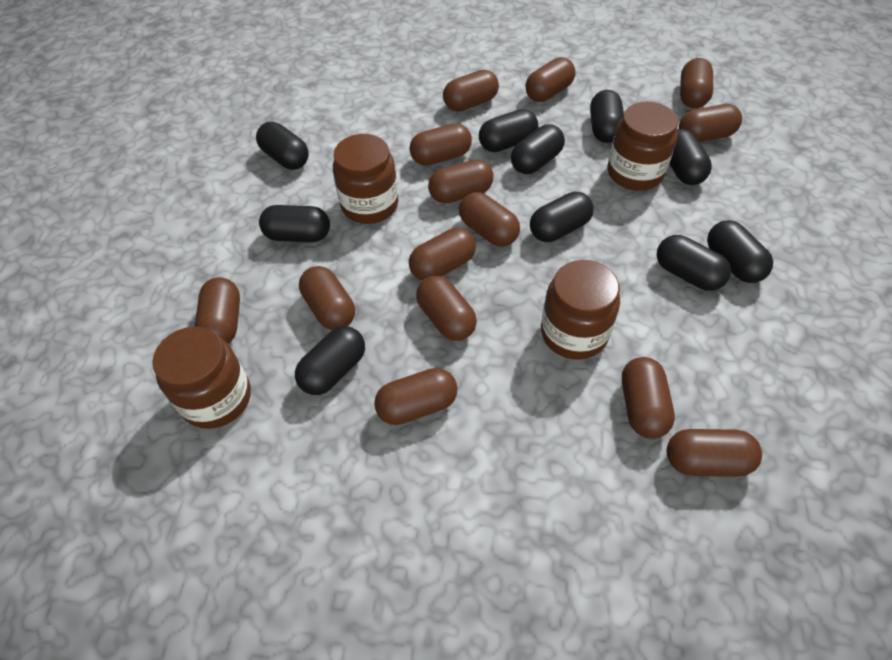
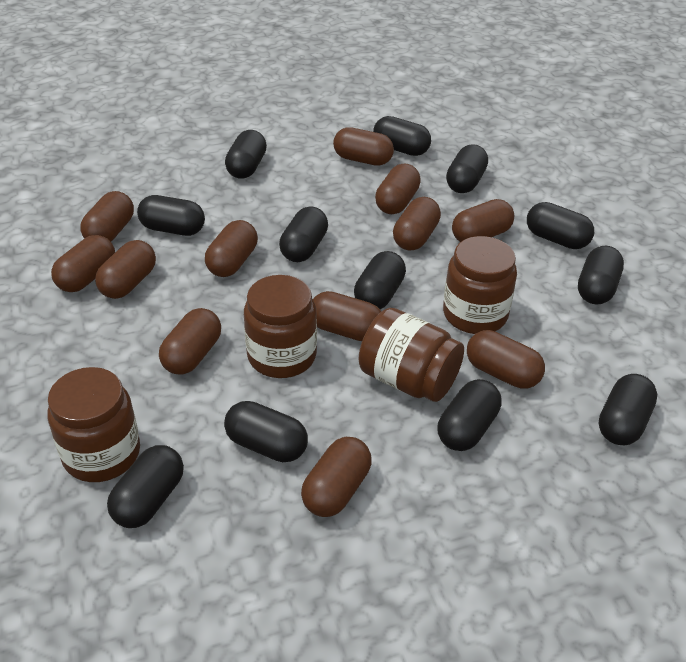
black capsule: [256,122,309,170] [259,205,330,242] [295,326,365,395] [479,109,538,152] [511,124,565,174] [530,191,594,242] [590,90,624,143] [657,235,731,291] [669,129,712,185] [707,220,773,283] = 10 -> [107,445,184,528] [137,195,205,236] [224,401,308,462] [225,130,267,179] [279,206,328,262] [354,251,406,309] [373,116,431,156] [438,379,502,451] [446,144,488,193] [527,202,594,249] [578,246,624,305] [599,374,657,445] = 12
brown capsule: [195,277,240,344] [299,266,355,330] [374,368,457,425] [409,228,476,281] [410,123,472,166] [416,275,477,341] [428,159,494,203] [443,70,499,112] [459,192,520,247] [526,57,576,102] [622,357,675,439] [667,429,762,477] [679,104,742,142] [680,58,713,108] = 14 -> [51,235,115,292] [80,191,134,241] [95,240,156,299] [159,308,221,375] [205,220,258,277] [301,437,372,517] [313,291,381,341] [333,127,394,166] [375,164,421,214] [393,197,441,251] [452,199,514,242] [467,330,545,389] = 12

